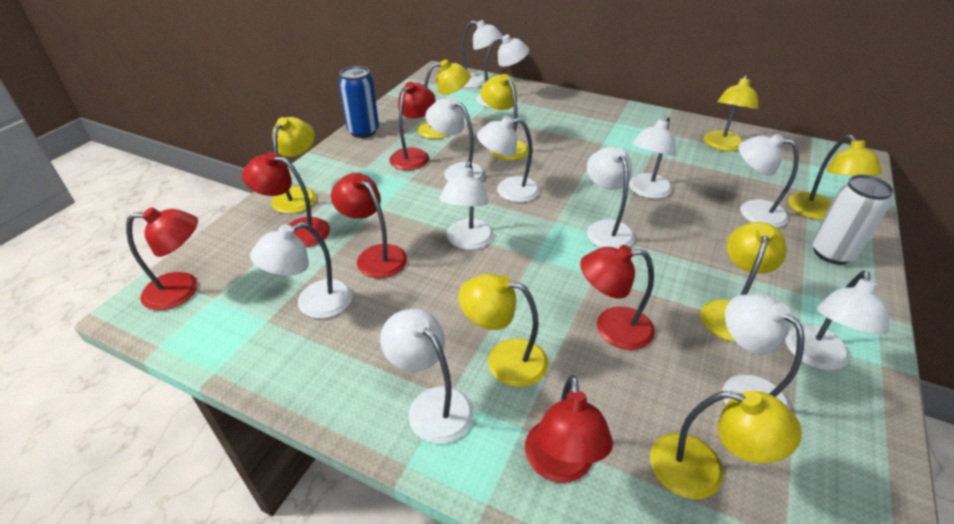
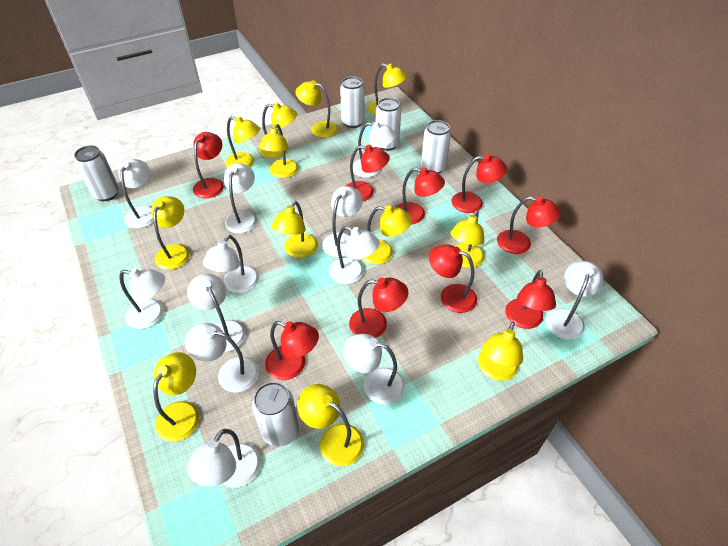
blue can: [338,66,379,138] = 1 -> none = 0
red lamp: [126,207,198,310] [242,152,330,247] [331,173,407,278] [389,82,436,170] [525,375,613,483] [580,245,655,350] = 6 -> [193,132,224,198] [265,321,319,380] [346,145,390,201] [349,278,408,338] [396,167,445,224] [429,244,477,313] [451,154,507,213] [497,196,561,254] [505,270,556,329] = 9
white can: [812,174,894,265] = 1 -> [74,145,119,201] [252,382,299,447] [340,76,365,128] [376,98,401,151] [421,120,451,174] = 5
yellow lamp: [271,117,317,214] [417,60,471,139] [459,273,548,387] [481,74,529,161] [650,391,802,500] [700,222,787,342] [704,75,759,151] [788,135,882,220] = 8 -> [151,196,190,270] [153,352,200,442] [225,116,260,168] [259,124,299,178] [260,103,297,158] [271,201,318,258] [296,80,338,138] [297,384,364,466] [362,205,412,265] [367,63,407,115] [450,210,485,268] [478,322,523,381] = 12

